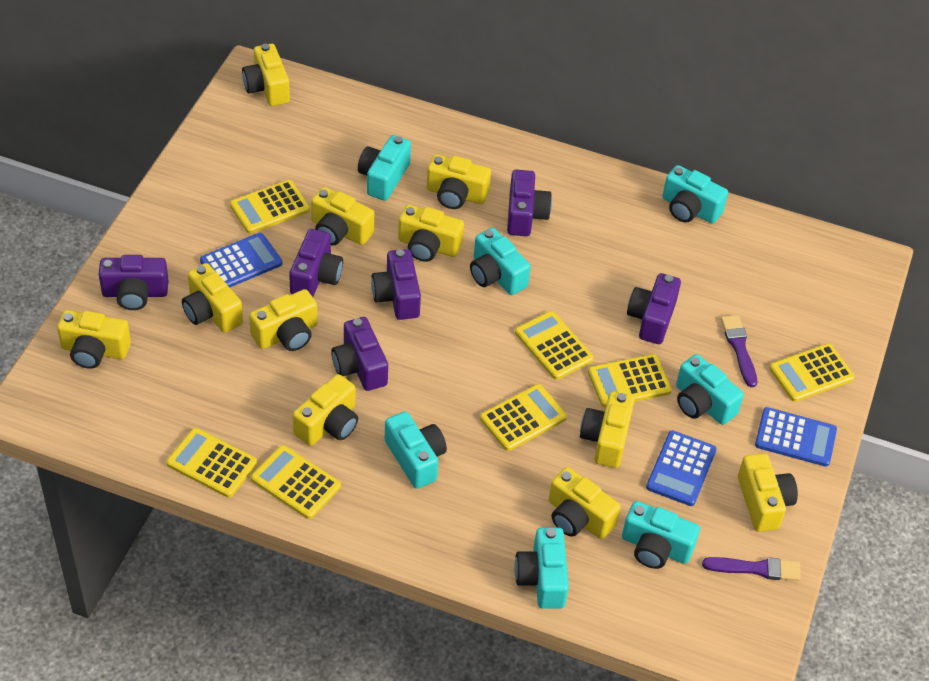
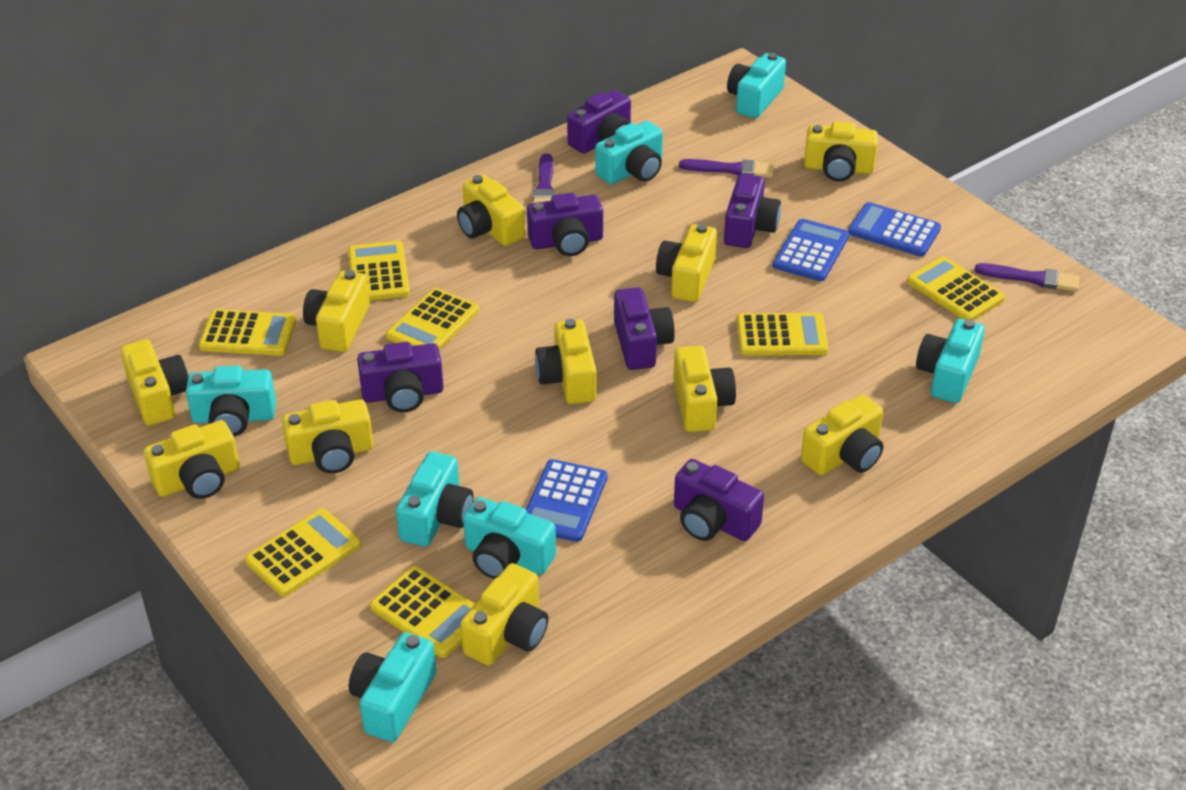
purple brush: [702,557,801,581] [721,315,757,387] = 2 -> [533,153,555,203] [679,159,774,178] [975,263,1080,292] = 3

